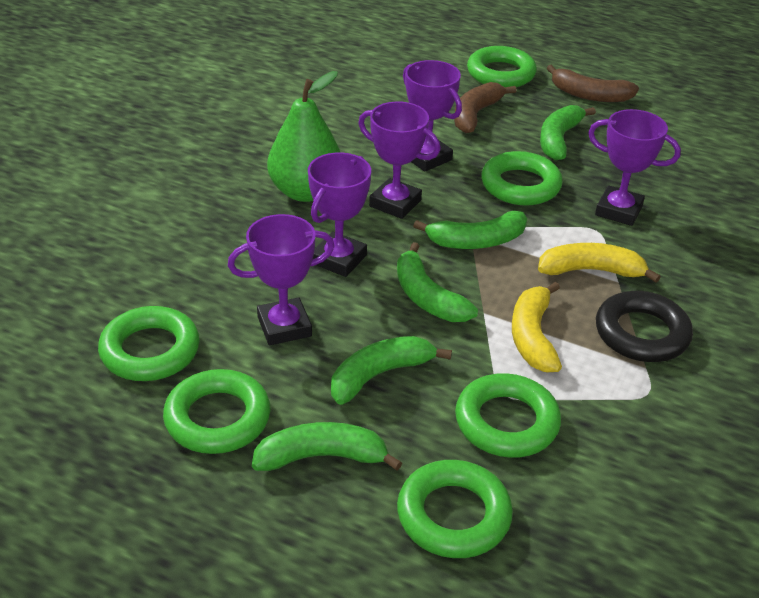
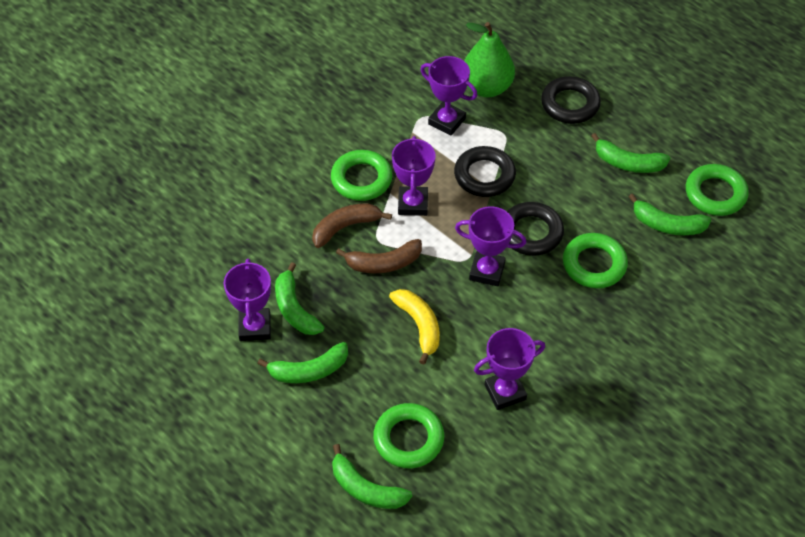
black ring: [596,291,693,362] = 1 -> [454,146,516,197] [507,202,564,256] [541,76,601,124] = 3
green ring: [98,306,200,381] [163,369,271,454] [397,460,513,558] [455,373,561,458] [467,46,537,87] [481,151,563,206] = 6 -> [331,150,393,201] [373,403,444,468] [563,233,628,288] [686,164,749,216] = 4
yellow banana: [512,282,562,372] [538,243,661,283] = 2 -> [389,289,440,365] = 1

